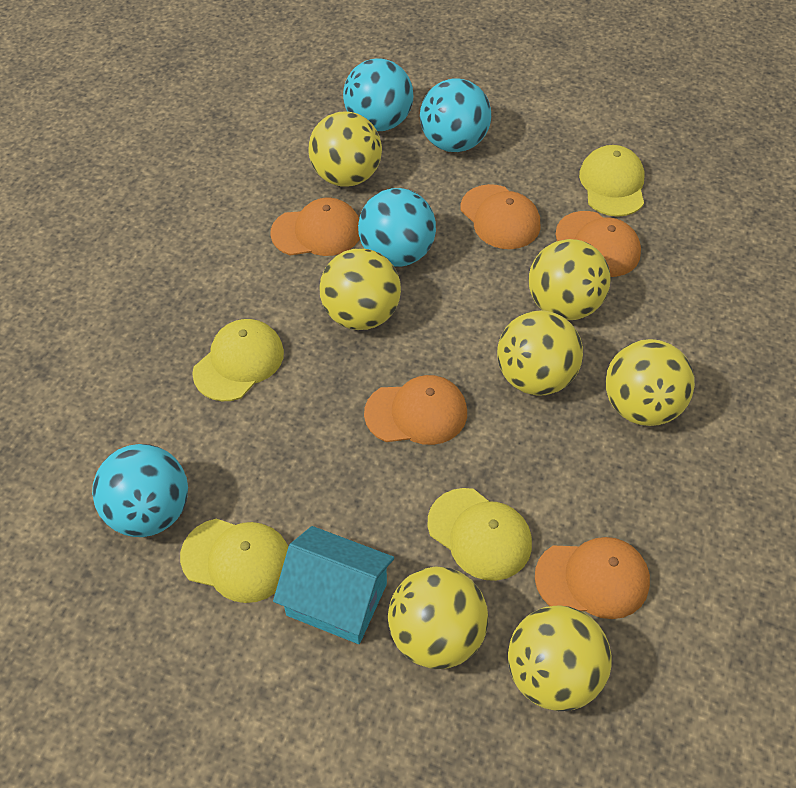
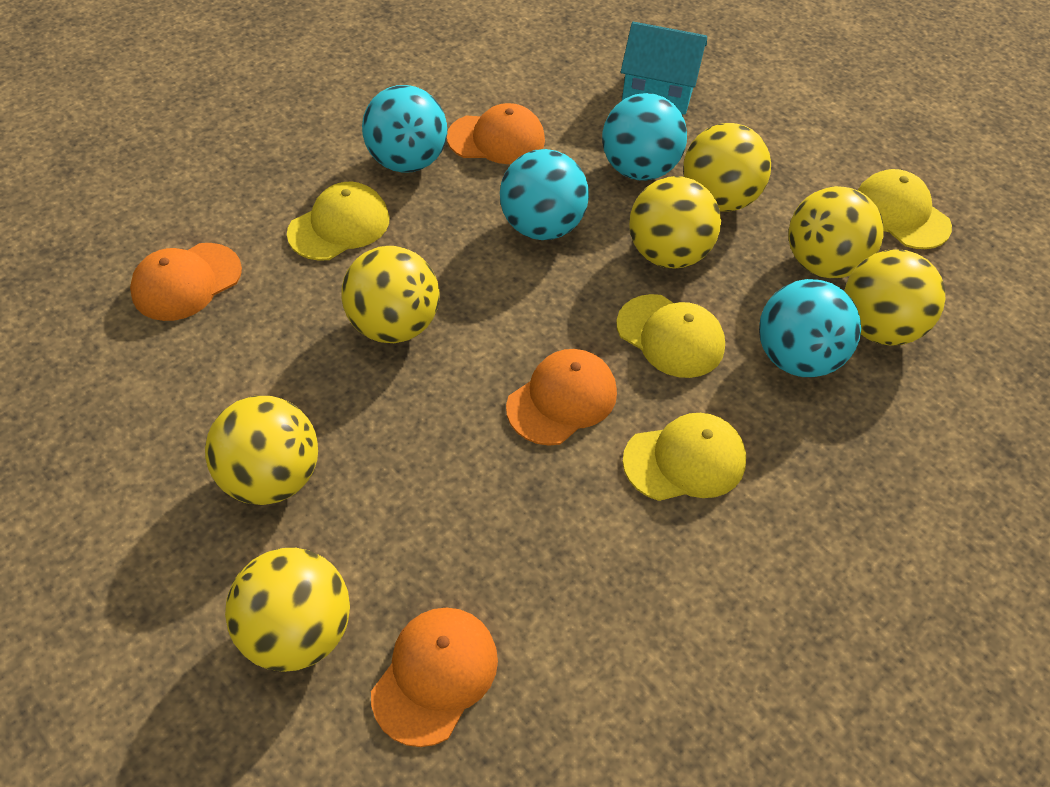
orange cap: [270,198,360,256] [364,375,467,445] [461,184,540,249] [535,537,650,619] [556,211,641,277] = 5 -> [130,243,242,321] [371,607,498,747] [447,103,545,164] [506,349,617,446] = 4

